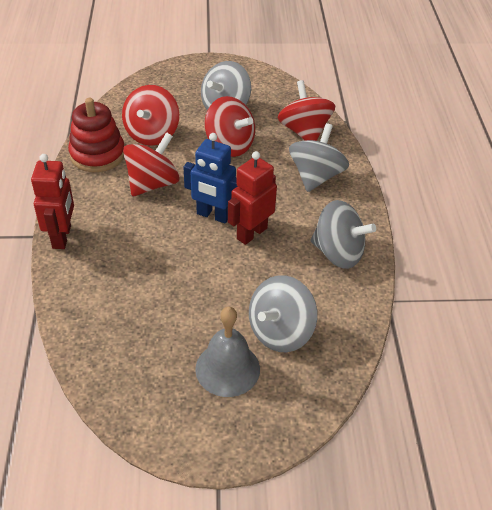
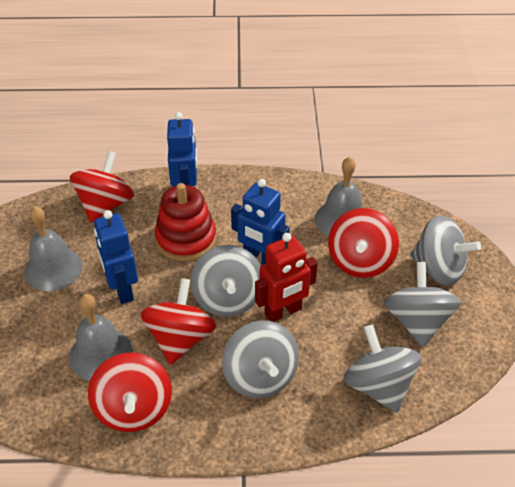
blue robot: [184,133,237,224] = 1 -> [94,210,138,304] [167,112,197,186] [231,179,290,265] = 3
grey bell: [195,306,260,397] = 1 -> [24,206,83,291] [69,294,133,381] [315,157,362,236] = 3
grey spinning top: [201,61,251,110] [249,275,318,352] [289,123,349,192] [310,200,376,269] = 4 -> [191,245,261,317] [222,320,299,398] [344,325,421,413] [384,262,461,347] [410,215,481,286] = 5
red robot: [31,154,74,249] [228,151,277,245] = 2 -> [255,233,318,322] = 1

